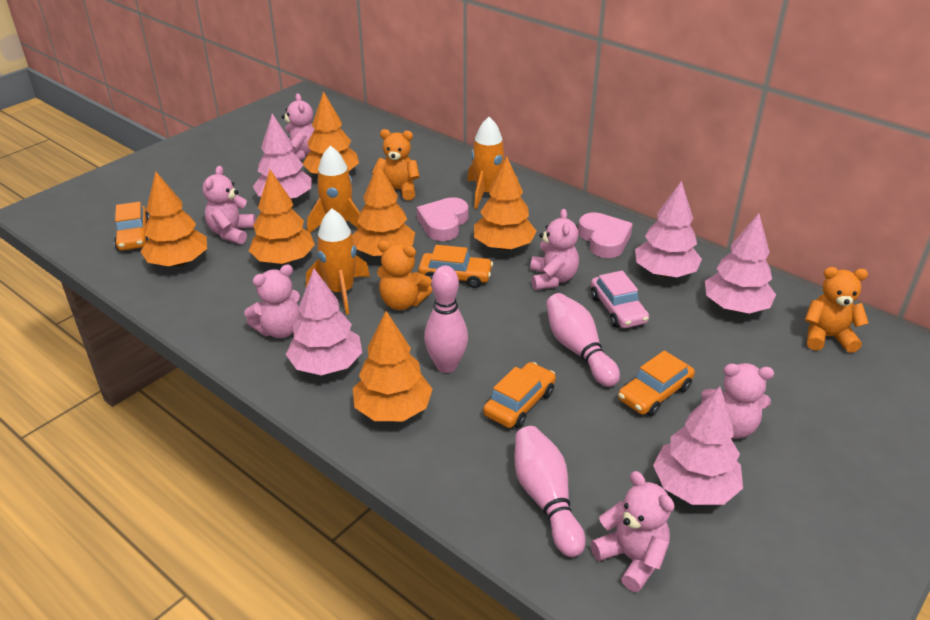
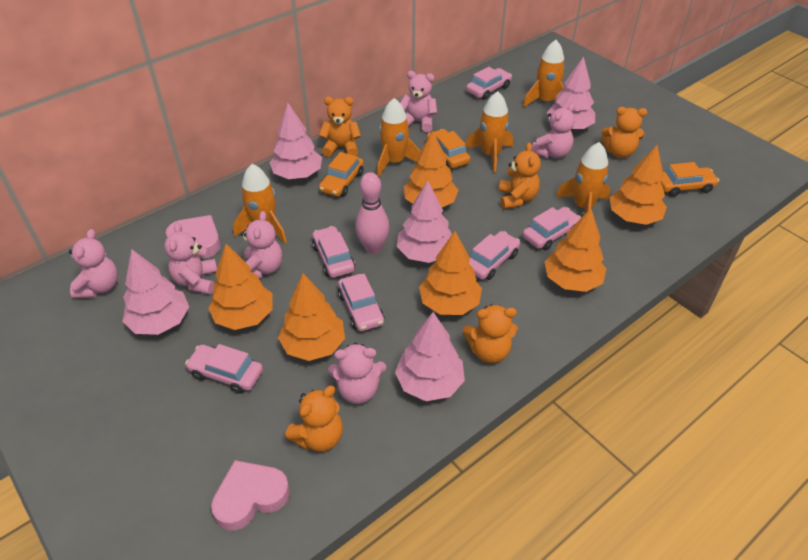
orange car: [114,202,150,251] [418,245,493,288] [483,362,556,428] [618,351,695,416] = 4 -> [319,152,364,197] [427,129,471,168] [661,162,719,197] = 3
orange rocket: [306,208,370,314] [307,146,361,233] [468,117,518,209] = 3 -> [233,164,287,243] [377,98,420,177] [465,91,513,173] [523,40,565,108] [556,142,610,213] = 5
orange teddy bear: [372,129,420,200] [377,241,432,310] [805,267,869,353] = 3 -> [285,386,343,452] [319,97,361,157] [463,304,518,363] [499,143,541,209] [601,107,647,158] = 5
pink bowling pin: [424,266,468,373] [515,426,586,557] [546,293,620,387] = 3 -> [355,172,389,254] = 1
pink car: [591,271,649,328] = 1 -> [185,344,263,394] [312,226,355,278] [338,274,385,331] [466,67,512,100] [469,231,520,280] [522,207,581,250] = 6

